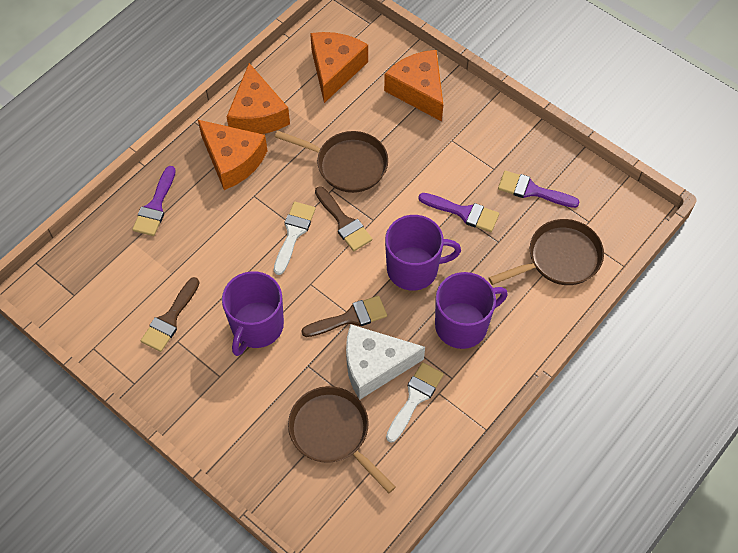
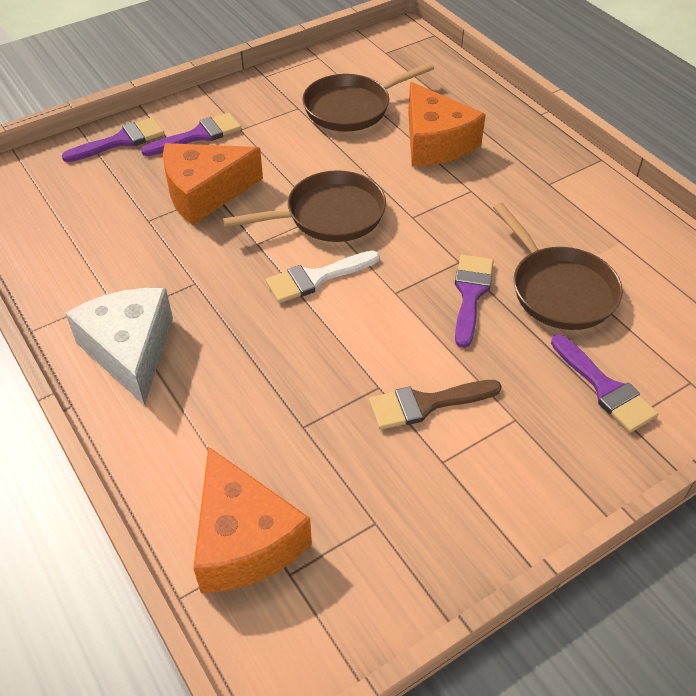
brown brush: [141,277,200,352] [302,296,387,337] [315,186,372,251] = 3 -> [369,380,502,430] = 1
orange cheese: [198,120,267,190] [227,63,290,134] [310,32,368,103] [384,50,443,122] = 4 -> [163,143,263,225] [193,447,312,593] [408,82,486,166] = 3
purple brush: [132,166,176,236] [418,193,499,232] [498,171,579,208] = 3 -> [62,117,165,162] [141,112,241,156] [455,255,493,348] [551,334,658,433] = 4
purple mug: [222,271,284,356] [385,215,461,291] [435,272,508,349] = 3 -> none = 0
white brush: [274,202,316,275] [386,362,444,442] = 2 -> [266,251,380,303] = 1

